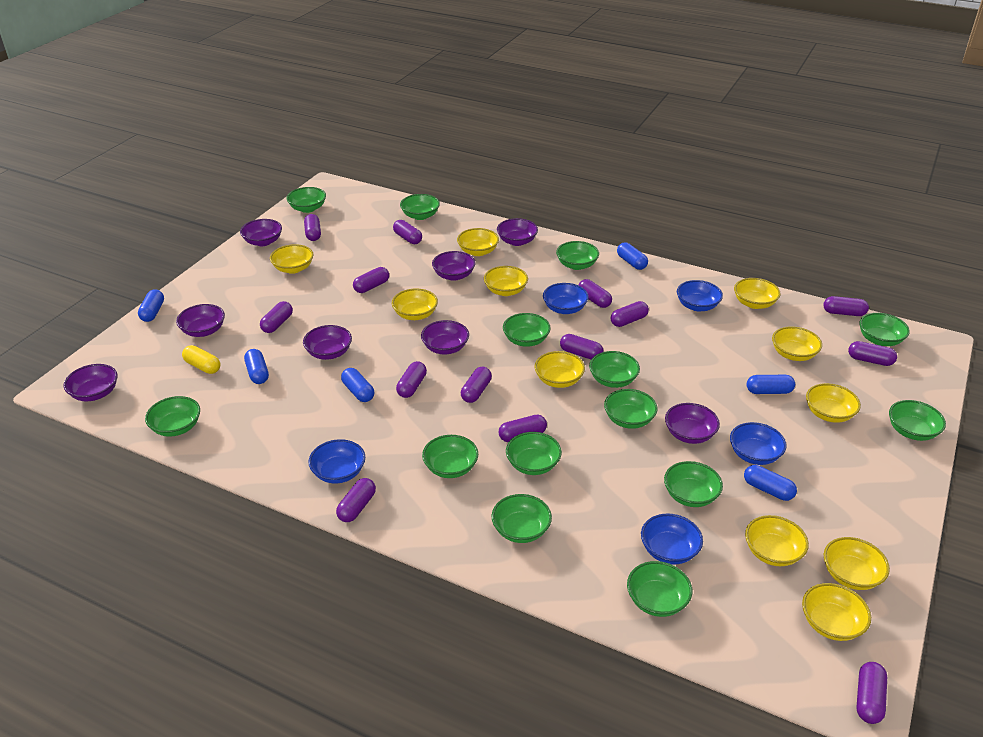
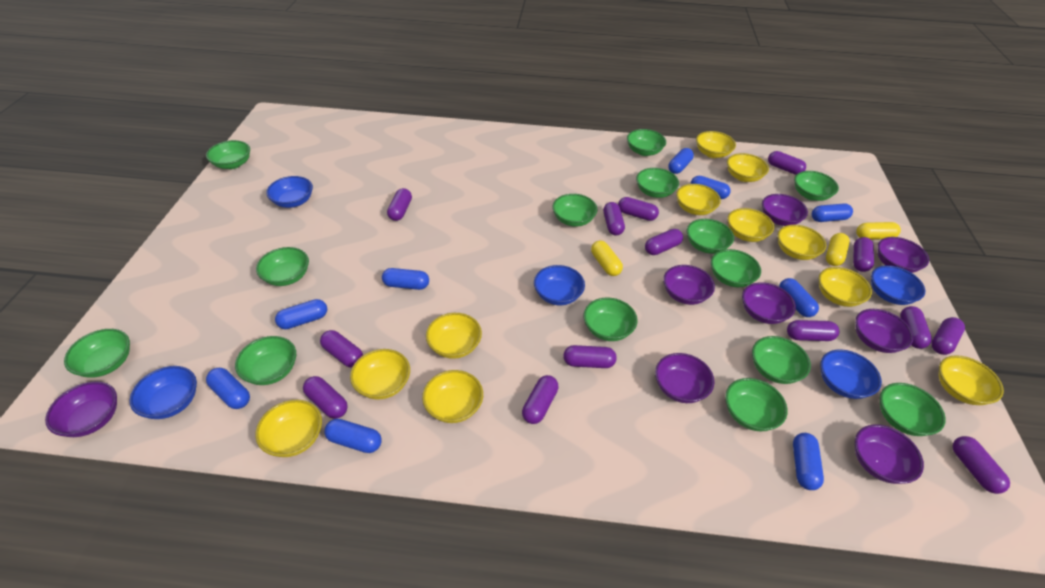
blue capsule: [138,289,164,322] [244,349,269,384] [341,368,374,402] [617,242,648,270] [744,465,797,501] [747,375,795,394] = 6 -> [206,368,250,409] [275,299,327,329] [324,419,381,453] [382,268,429,290] [668,148,694,174] [691,176,731,199] [779,278,819,317] [793,433,824,490] [812,203,853,222] = 9
yellow capsule: [182,345,220,374] = 1 -> [591,240,623,276] [826,233,850,266] [856,222,901,240] = 3

